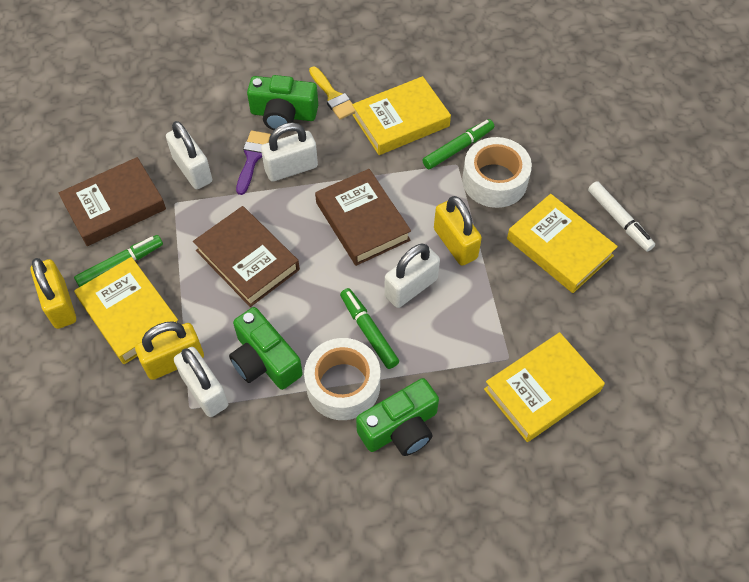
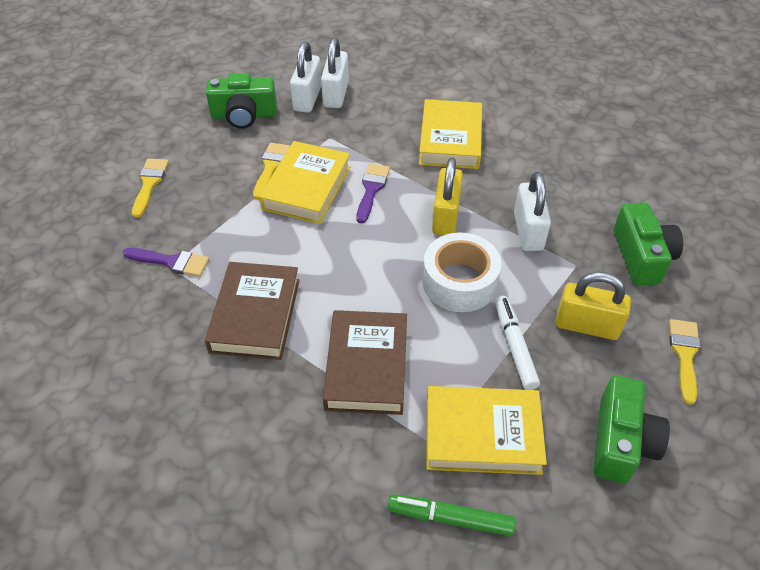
brown book: [59,157,166,246] [193,206,300,307] [315,169,411,266] = 3 -> [205,262,300,360] [323,310,407,415] = 2
green marker: [74,235,163,287] [340,288,399,369] [423,119,494,169] = 3 -> [388,494,516,536] = 1
purple brush: [236,131,271,195] = 1 -> [123,248,209,277] [357,163,390,223] = 2
white padlock: [166,121,212,189] [174,347,228,417] [261,122,318,182] [384,244,440,308] = 4 -> [290,41,322,113] [321,38,349,108] [514,172,551,251] = 3
white tape: [304,338,380,420] [462,137,532,208] = 2 -> [422,233,501,312] = 1
yellow book: [74,257,178,364] [352,76,451,155] [484,332,605,442] [507,194,618,293] = 4 -> [259,141,351,224] [419,99,482,169] [426,386,547,475] = 3
yellow brush: [309,66,355,120] = 1 -> [132,158,169,218] [253,143,290,200] [669,319,701,405] = 3
yellow padlock: [30,258,76,329] [135,321,204,380] [434,196,482,266] = 3 -> [432,157,463,235] [556,272,631,340] = 2

